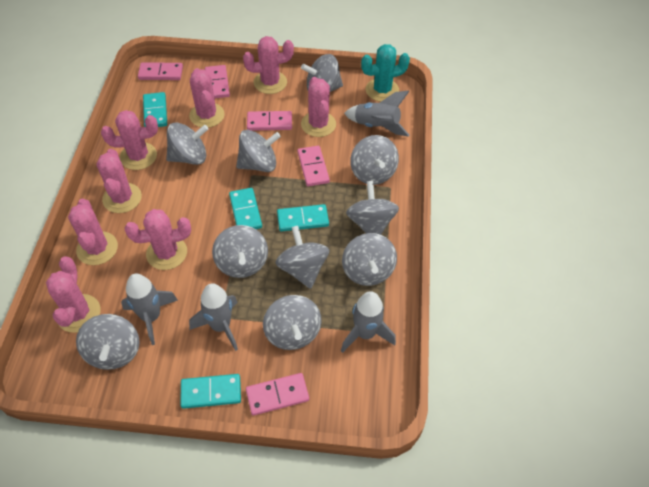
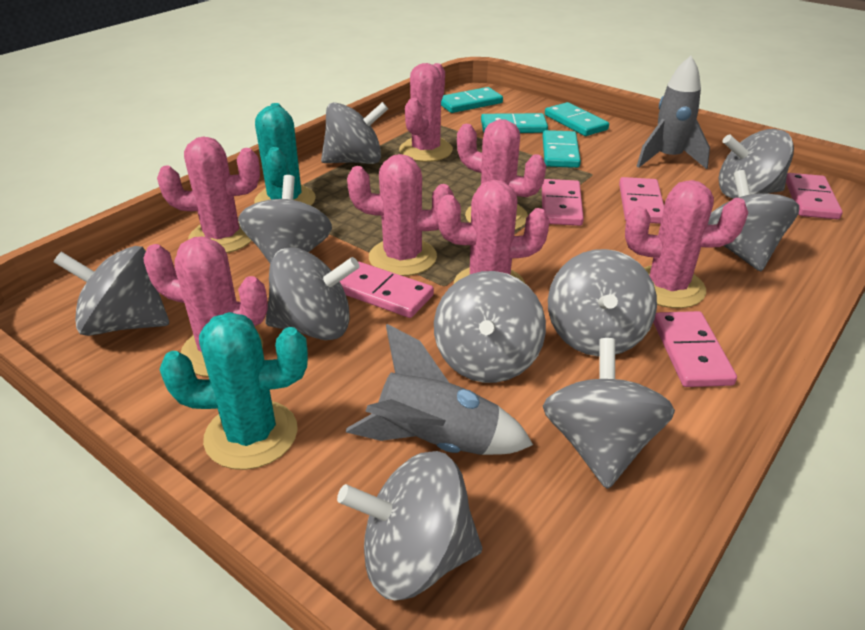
grey rocket: [121,274,178,345] [189,283,238,351] [341,291,396,353] [344,90,410,137] = 4 -> [346,324,533,455] [636,56,710,169] = 2
pink cactus: [46,257,101,333] [68,198,118,265] [96,149,142,213] [101,110,158,170] [125,209,191,270] [189,68,225,128] [243,36,294,94] [301,77,336,137] = 8 -> [143,237,268,377] [157,137,260,253] [347,154,454,276] [399,63,453,162] [437,180,550,284] [457,119,546,230] [625,180,748,308] = 7
turquoise cactus: [361,44,410,102] = 1 -> [160,312,308,470] [254,103,316,206] = 2

